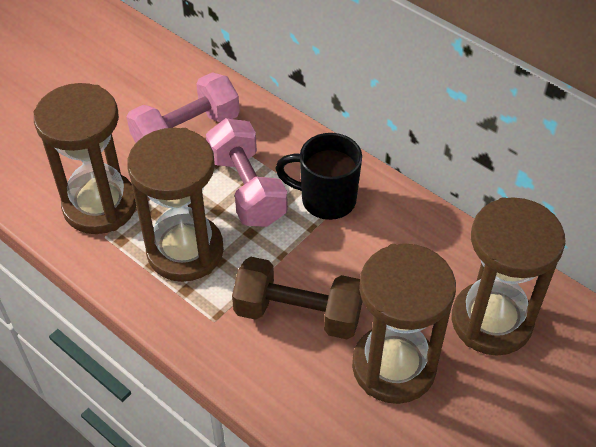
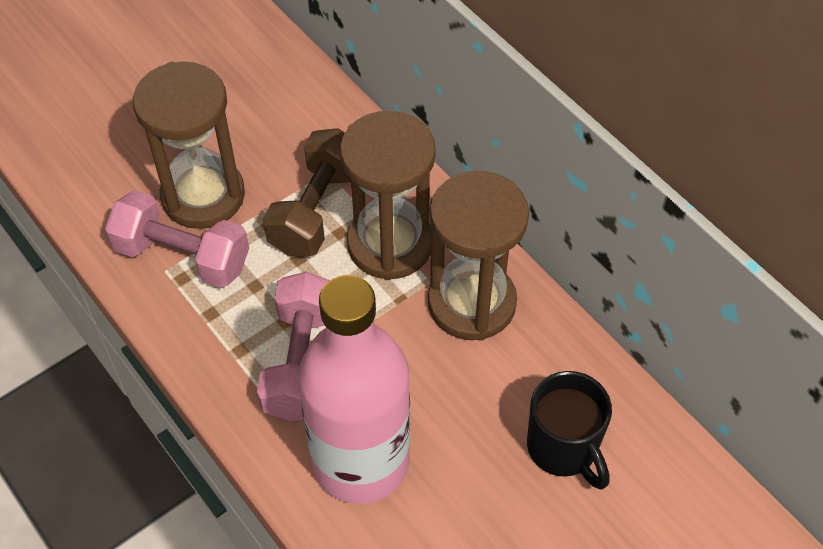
brown hourglass: [34,83,136,234] [127,128,224,282] [352,243,456,404] [452,197,566,356] = 4 -> [133,61,245,229] [340,111,436,280] [428,171,529,341] = 3
pink bottle: none = 0 -> [298,275,410,504] = 1

